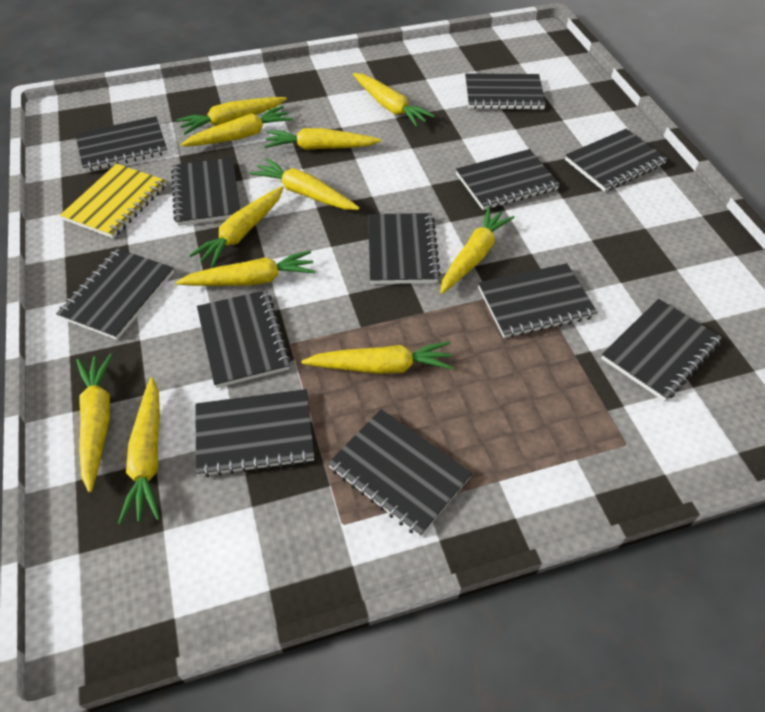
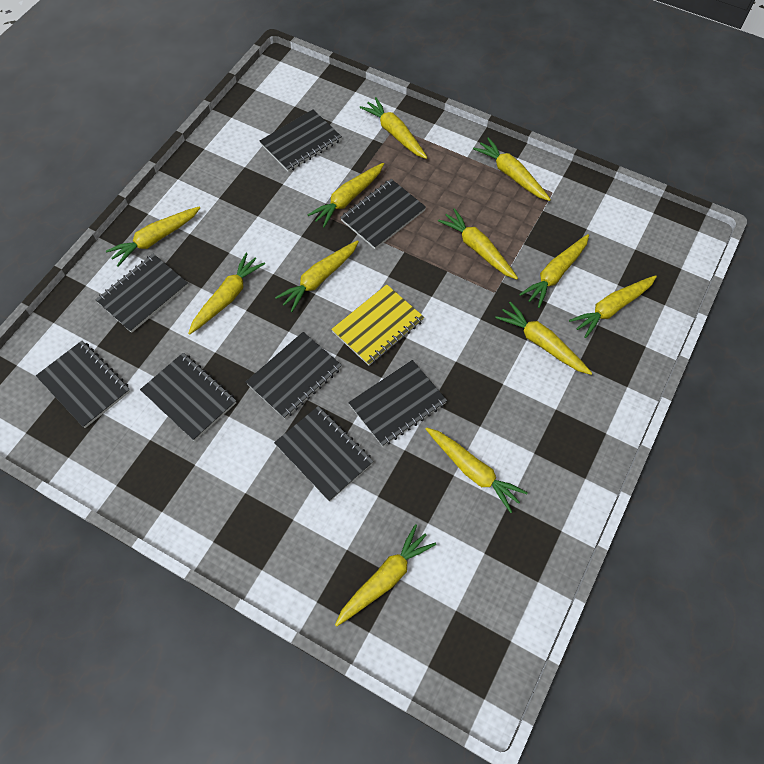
black notebook: [56,248,174,340] [75,116,168,172] [171,158,240,226] [196,389,315,478] [197,290,291,388] [328,409,472,537] [368,213,441,284] [456,149,560,210] [465,73,546,110] [478,263,598,338] [565,129,668,192] [601,299,722,401] = 12 -> [36,341,130,428] [96,254,188,333] [140,353,236,441] [246,332,342,419] [260,110,342,172] [274,406,374,502] [340,179,426,249] [348,360,447,447] = 8
yellow carrot: [76,353,113,493] [118,377,160,525] [176,251,316,286] [177,97,287,135] [181,106,293,146] [189,186,284,268] [250,158,360,210] [264,128,381,150] [301,341,454,374] [353,73,435,127] [440,206,515,294] = 11 -> [106,206,200,267] [188,253,265,335] [275,240,359,312] [308,163,384,228] [335,524,436,627] [359,97,428,159] [426,427,528,513] [438,208,518,280] [473,137,551,201] [495,302,592,375] [519,234,589,308] [569,275,657,338] = 12

